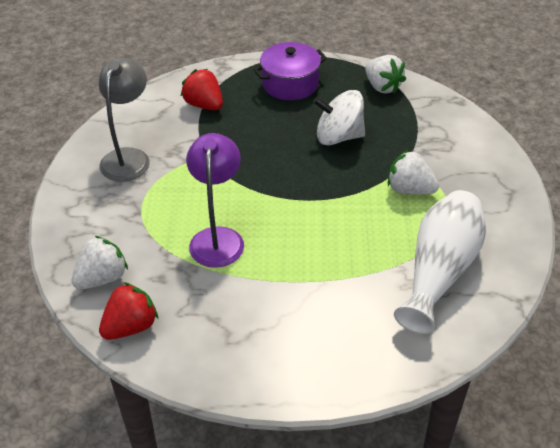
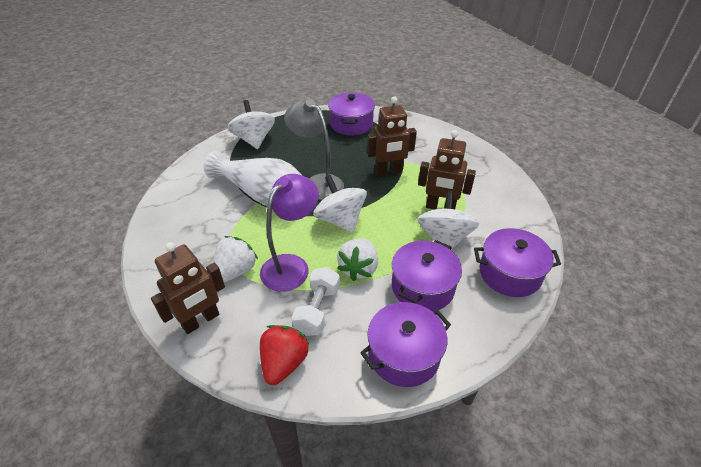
brown robot: none = 0 -> [151,242,225,334] [367,97,417,176] [418,130,476,209] = 3
purple pot: [253,42,327,100] = 1 -> [328,92,375,135] [360,302,451,387] [392,240,462,312] [474,228,561,297] = 4
red strawberry: [99,282,158,340] [180,69,223,110] = 2 -> [260,325,310,385] = 1
white dumbbell: none = 0 -> [292,267,340,336] = 1
white spinning top: [313,90,365,145] = 1 -> [228,100,275,149] [313,175,367,233] [417,191,479,250] = 3
white strawberry: [72,236,128,289] [365,55,406,94] [388,150,439,195] = 3 -> [213,236,258,283] [337,238,378,281] = 2

